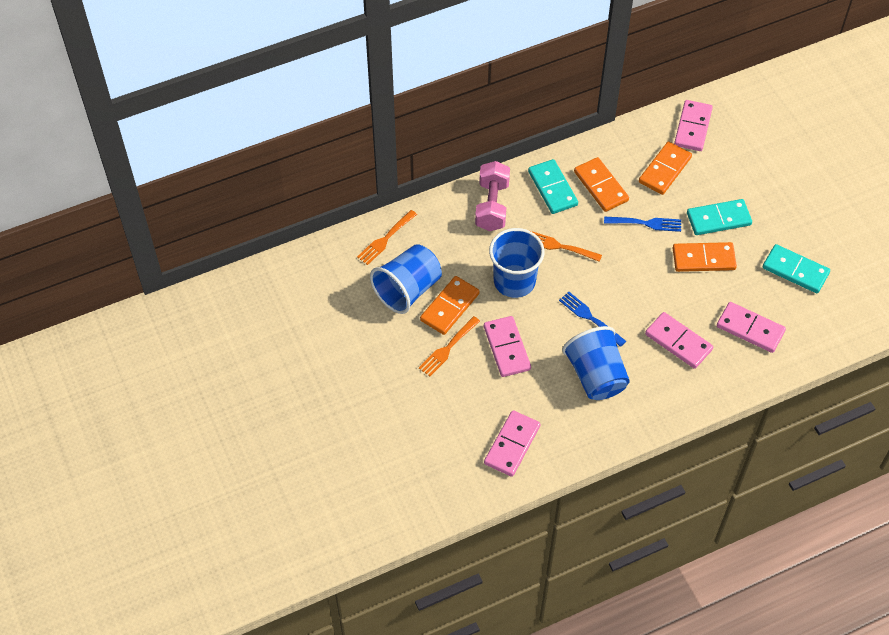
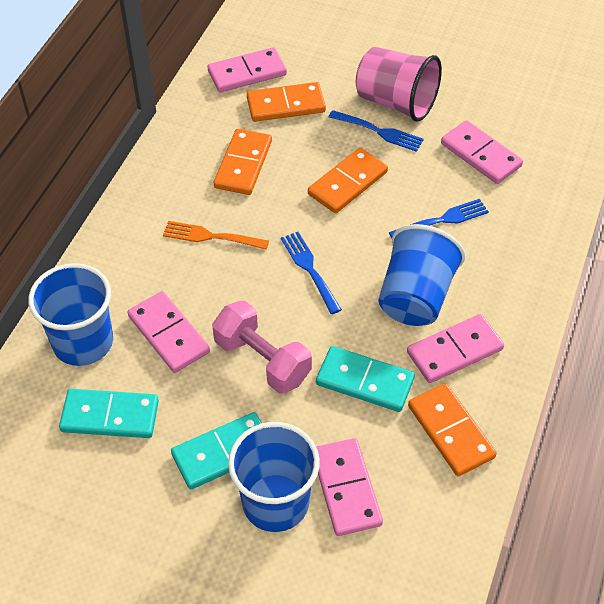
blue fork: [559,292,626,347] [604,217,681,232] = 2 -> [281,232,342,314] [329,110,424,152] [389,199,489,238] = 3
orange fork: [357,210,417,265] [419,316,480,376] [531,231,602,262] = 3 -> [163,221,269,250] = 1
pink cup: none = 0 -> [356,47,442,122] = 1

